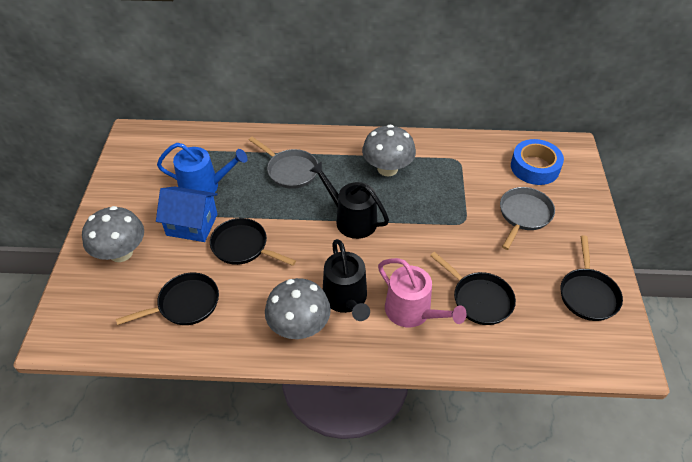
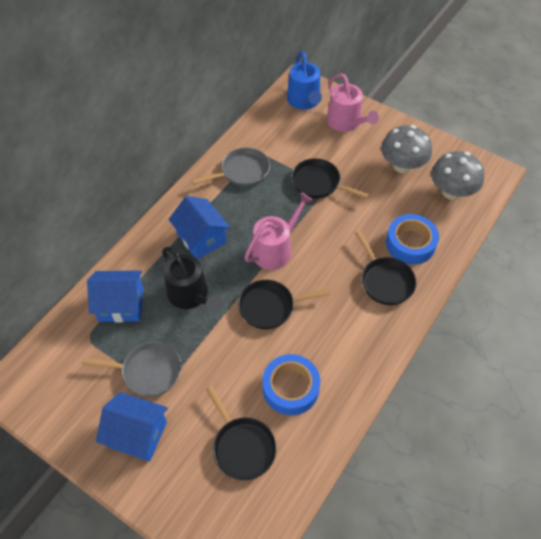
black watering can: [310,162,389,239] [323,239,370,321] = 2 -> [162,247,221,312] = 1
blue house: [156,186,218,242] = 1 -> [87,270,143,322] [96,392,168,462] [169,196,231,259] = 3
blue tape: [511,139,564,185] = 1 -> [262,354,320,415] [386,214,439,265] = 2
grey mushroom: [82,206,144,262] [265,278,331,339] [362,125,416,177] = 3 -> [381,125,432,173] [431,151,484,200] = 2
pink watering can: [378,258,467,327] = 1 -> [244,192,313,270] [327,73,379,132] = 2

